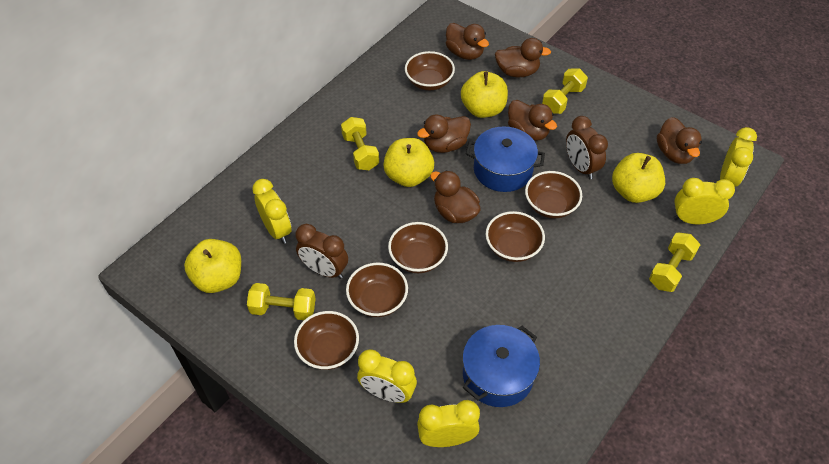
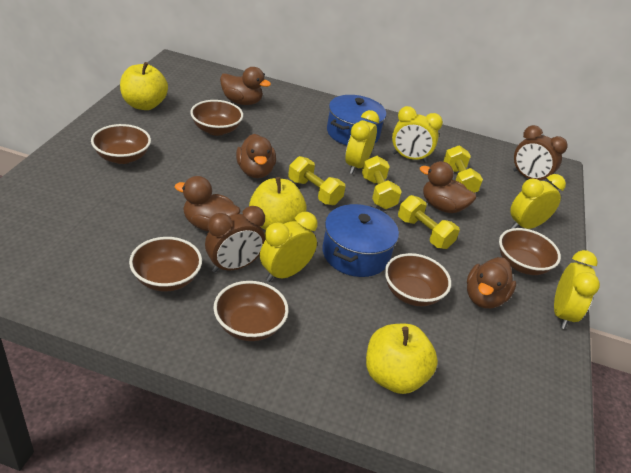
brown duck: [417,115,471,153] [430,170,480,223] [446,23,489,60] [495,38,551,77] [508,100,557,141] [657,117,702,164] = 6 -> [175,176,241,232] [220,67,271,105] [236,134,276,178] [420,161,476,213] [467,257,516,309] = 5
yellow apple: [184,239,241,293] [383,138,434,187] [461,71,508,118] [612,153,665,203] = 4 -> [120,62,168,110] [249,177,307,230] [366,324,438,394] = 3

